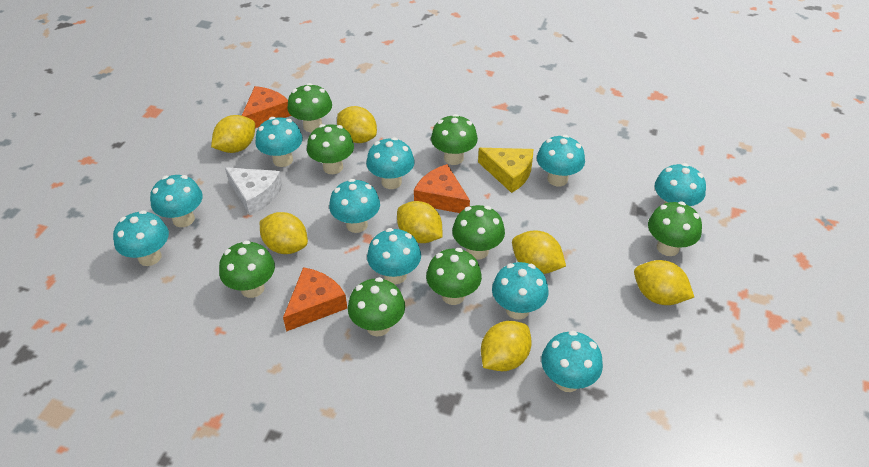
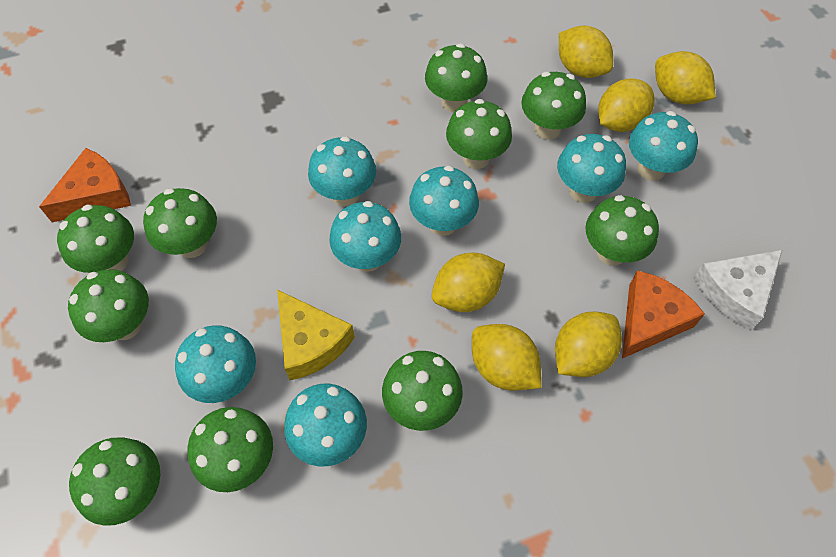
green mushroom: [219,240,275,298] [287,83,332,132] [307,124,354,174] [348,277,405,336] [426,248,482,305] [431,114,478,165] [452,205,505,260] [648,202,702,256] = 8 -> [57,205,134,273] [68,269,149,342] [69,437,160,526] [143,188,217,258] [188,407,273,492] [382,351,463,431] [425,43,487,112] [446,99,512,169] [521,72,586,140] [586,195,659,266] = 10
orange cheese: [242,86,291,128] [283,267,347,332] [414,164,470,213] = 3 -> [39,148,131,222] [622,270,705,358] = 2
turquoise mushroom: [113,210,169,266] [150,175,202,227] [255,117,303,167] [329,179,380,233] [366,137,415,189] [367,228,421,284] [492,262,548,319] [537,135,585,186] [541,330,603,392] [654,163,706,206] = 10 -> [175,325,256,403] [284,384,367,467] [308,136,376,207] [329,201,401,272] [409,165,479,236] [557,134,626,203] [629,111,698,181] = 7
yellow lemon: [211,115,255,153] [260,212,308,254] [337,106,377,143] [397,201,443,243] [481,321,532,371] [512,231,566,274] [634,260,694,305] = 7 -> [432,253,505,312] [472,324,542,391] [555,312,622,377] [559,25,613,78] [598,78,655,132] [655,51,715,105] = 6

